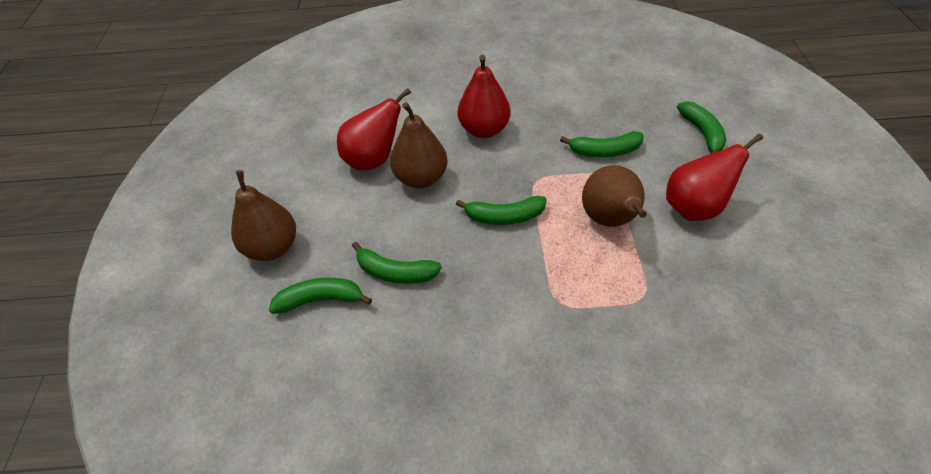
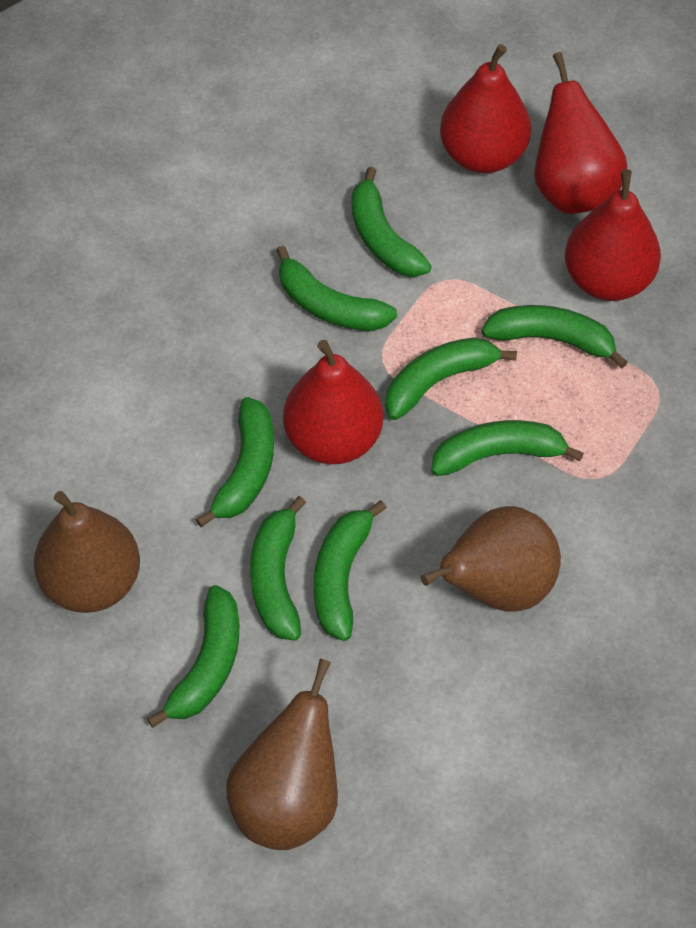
green banana: [269,278,372,314] [352,242,442,284] [456,196,547,225] [560,131,643,157] [677,101,726,154] = 5 -> [147,585,239,728] [196,397,274,527] [250,496,306,641] [276,246,397,331] [314,500,387,641] [352,167,432,277] [385,337,517,420] [431,420,584,476] [481,305,628,369] = 9
red pear: [337,88,411,170] [458,55,511,138] [666,134,763,221] = 3 -> [283,340,383,464] [440,44,531,173] [534,52,627,214] [565,169,661,301] = 4

